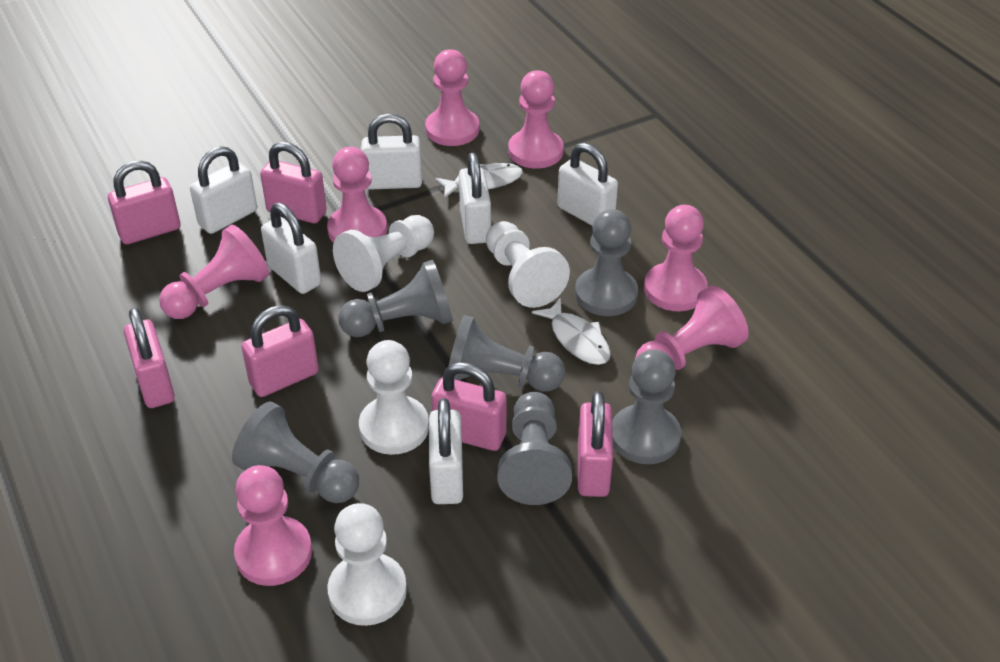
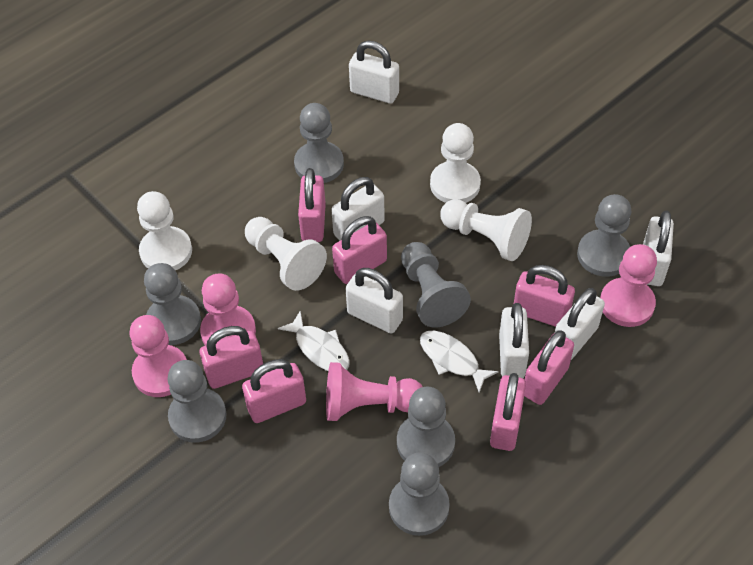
grey pawn: [232,401,359,503] [338,260,453,337] [448,315,565,392] [498,392,572,505] [575,209,638,316] [612,349,681,464] = 6 -> [144,263,201,345] [168,360,227,443] [294,103,344,183] [389,452,450,536] [397,387,455,467] [401,242,471,327] [577,194,632,277] = 7
pink padlock: [108,160,180,245] [124,308,175,408] [241,305,319,397] [260,142,327,223] [431,362,507,451] [578,391,613,497] = 6 -> [200,326,263,389] [242,359,306,423] [298,168,326,242] [332,216,387,284] [490,373,526,451] [514,265,575,327] [524,330,574,405] = 7
pink pawn: [159,225,269,319] [234,465,312,586] [327,147,387,243] [425,49,479,146] [508,70,563,169] [635,286,749,370] [644,205,708,311] = 7 -> [129,315,187,397] [200,273,256,346] [326,362,423,421] [600,244,657,327] = 4

